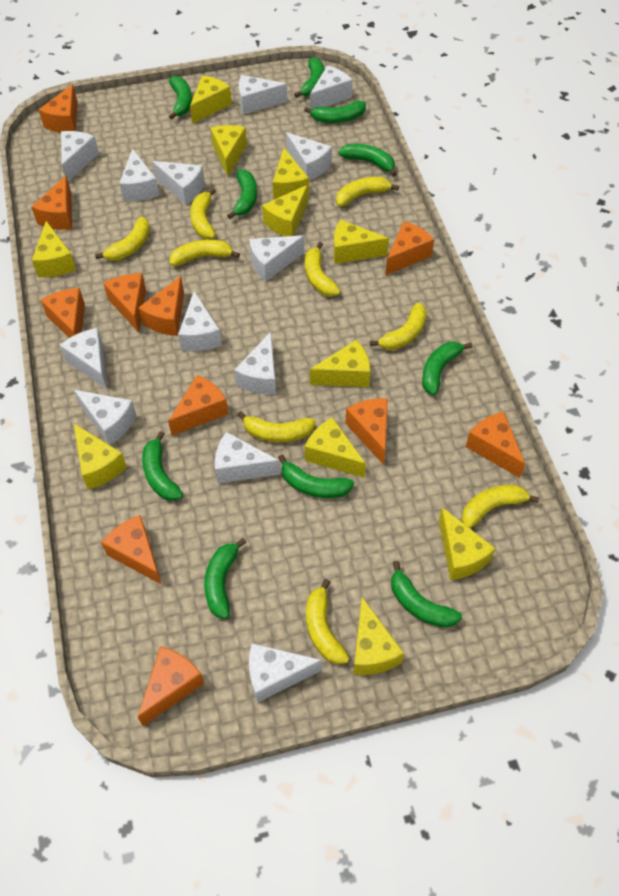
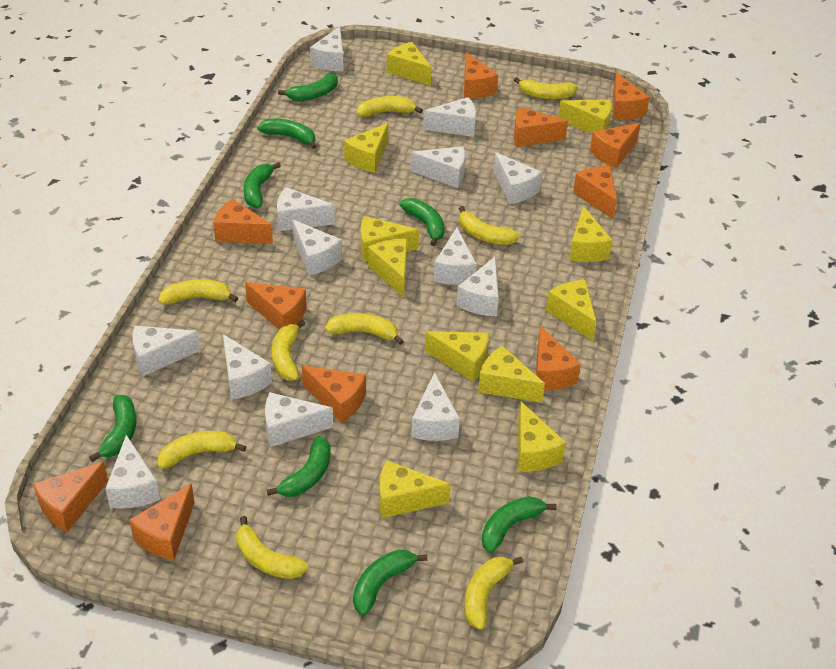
green banana: [142,431,183,501] [169,76,192,119] [204,538,246,619] [227,169,257,219] [278,454,354,498] [294,57,325,98] [304,101,366,123] [339,144,396,176] [391,561,462,628] [422,341,472,395] = 10 -> [89,395,136,462] [244,162,281,208] [257,119,317,149] [267,436,331,497] [278,73,338,101] [353,549,428,616] [400,198,445,246] [481,496,557,553] = 8

